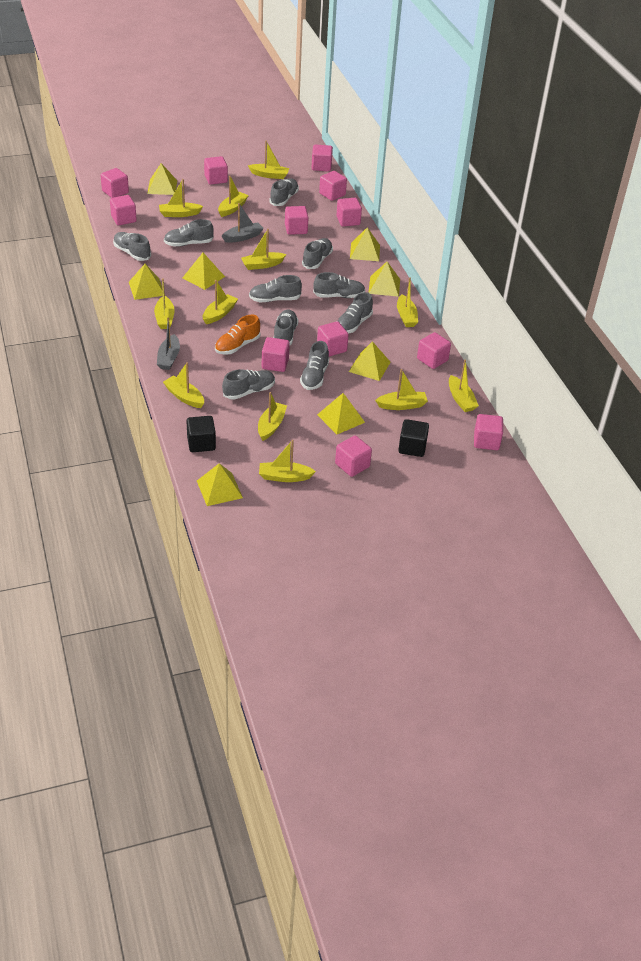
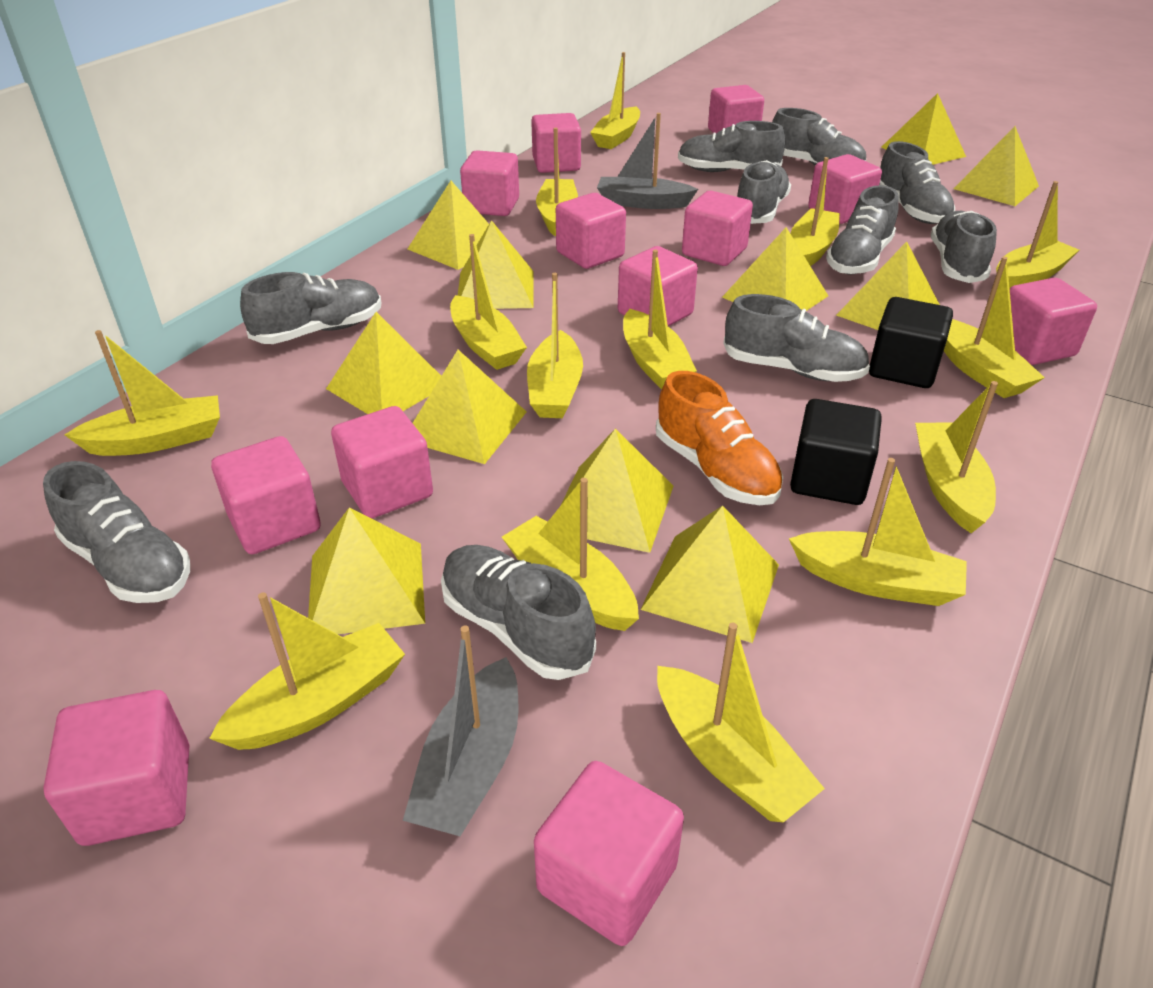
yellow boat: [154,278,175,329] [159,179,203,217] [163,362,204,408] [203,280,238,324] [218,176,249,217] [241,229,286,270] [248,141,289,179] [258,392,287,441] [259,440,316,482] [375,369,428,410] [397,277,418,327] [449,359,479,412] = 12 -> [65,330,220,456] [209,592,405,750] [450,234,527,370] [502,478,639,631] [527,273,583,418] [536,128,578,236] [590,52,640,149] [623,250,697,389] [657,623,825,823] [789,458,967,606] [791,157,840,266] [915,381,998,533] [944,257,1045,398] [996,181,1079,288] = 14
yellow pyramid: [129,264,163,300] [147,163,177,195] [182,253,225,290] [197,463,243,506] [317,393,365,434] [349,341,391,381] [350,227,380,261] [369,262,400,297] = 8 -> [308,507,425,634] [326,312,441,414] [408,181,489,270] [413,350,526,464] [458,220,534,309] [561,428,673,553] [640,505,779,643] [722,227,828,311] [836,241,940,330] [882,93,966,165] [954,126,1039,206] = 11

